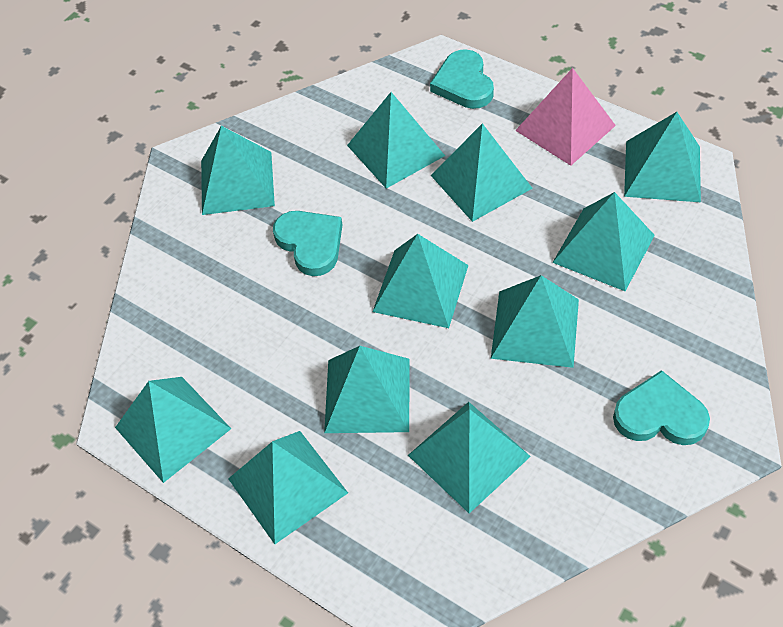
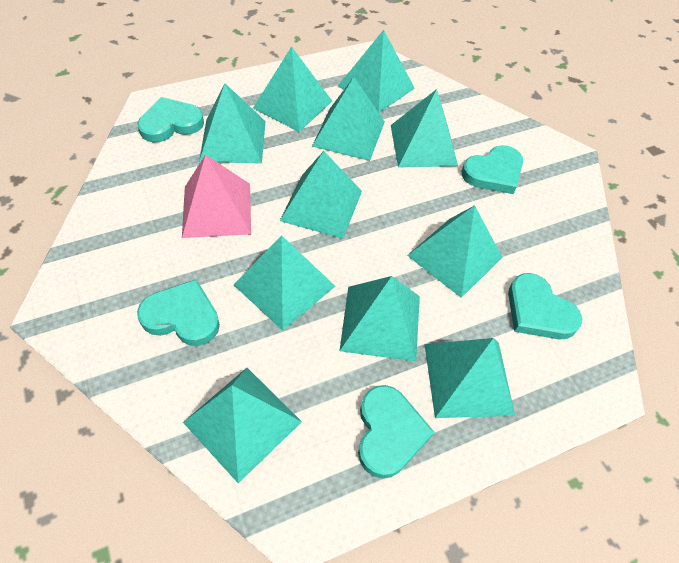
turquoise heart: [273,211,342,276] [430,49,494,109] [613,370,710,445] = 3 -> [137,97,204,143] [137,279,220,346] [358,385,434,479] [462,145,523,194] [508,273,582,339] = 5

